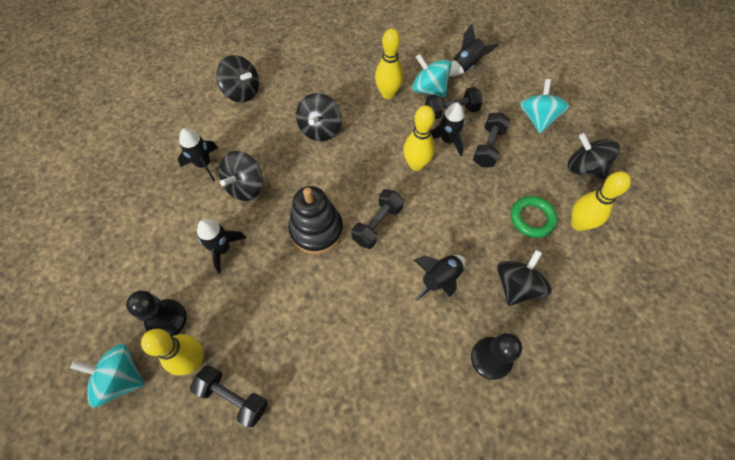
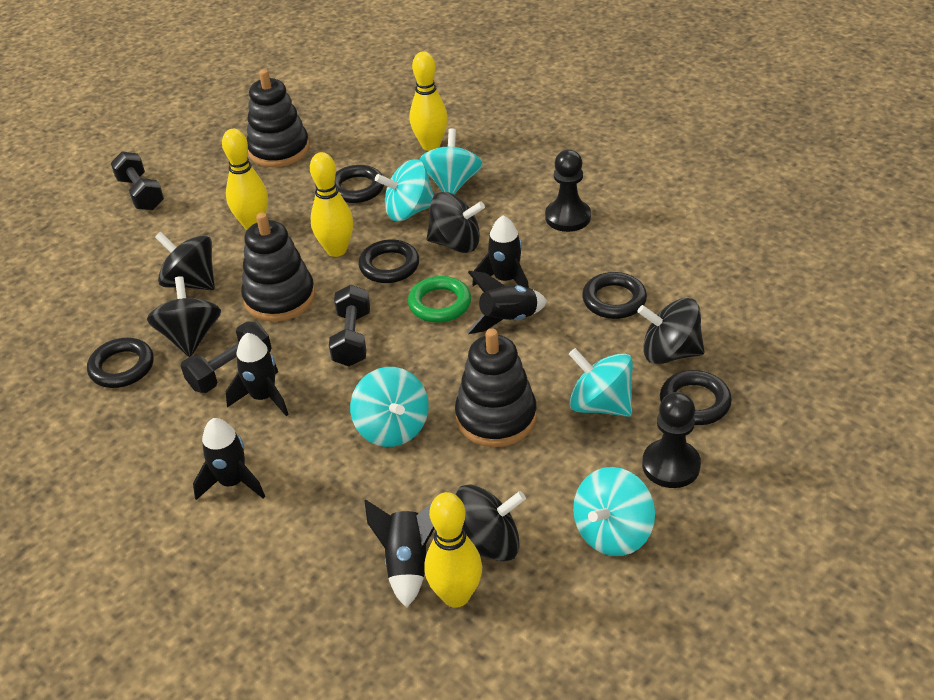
black dumbbell: [190,365,268,427] [351,189,404,249] [425,87,483,119] [473,112,510,167] = 4 -> [111,152,164,210] [181,321,272,393] [329,285,370,366] = 3
black ring: none = 0 -> [87,338,154,388] [335,165,384,203] [358,239,419,283] [582,272,647,319] [660,370,732,425] = 5
black stacking toy: [288,186,343,254] = 1 -> [241,212,315,322] [247,69,309,167] [455,329,537,447] = 3
turquoise spinning top: [70,344,145,407] [412,54,451,98] [520,79,570,133] = 3 -> [350,367,428,447] [375,159,434,221] [419,128,482,194] [569,348,633,417] [573,467,655,556] = 5

